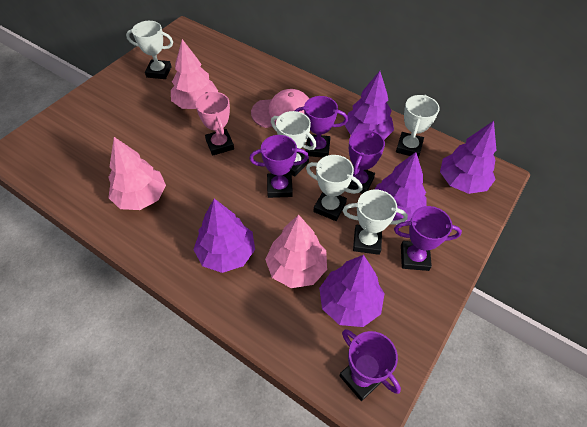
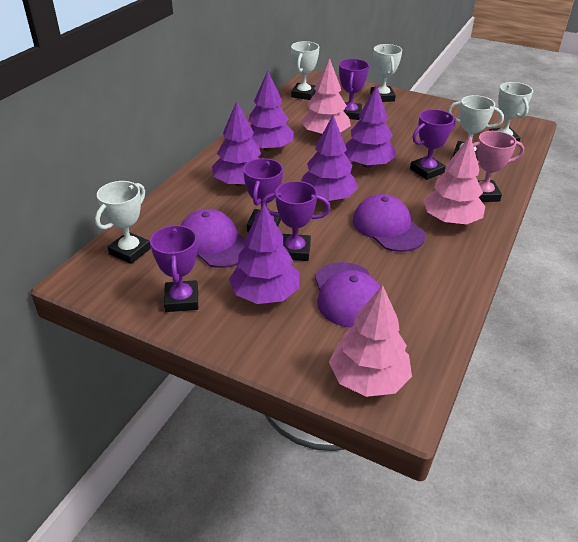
pink cap: [251,89,309,128] = 1 -> none = 0
purple cap: none = 0 -> [181,209,247,268] [315,262,380,328] [353,194,426,252] = 3

